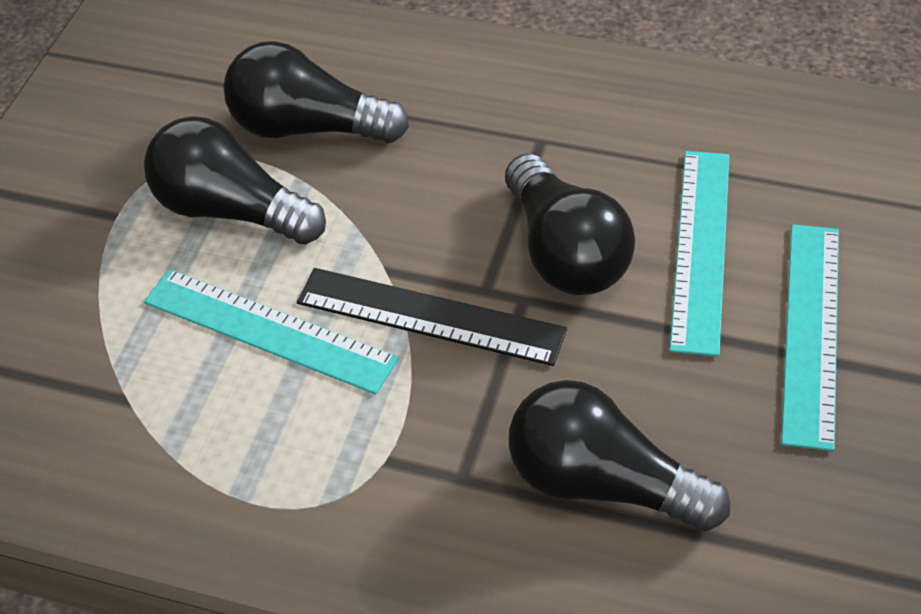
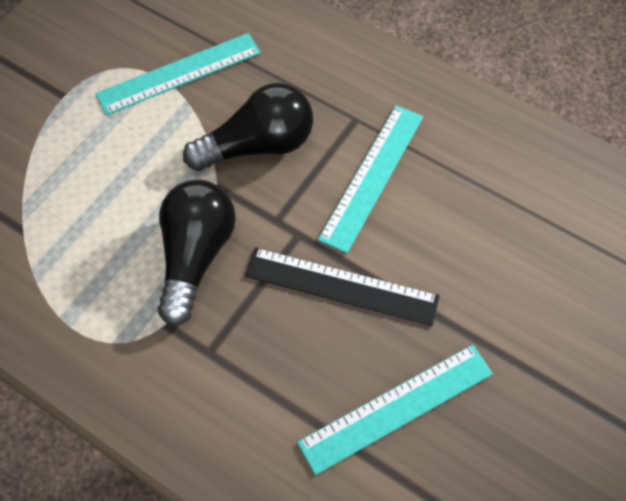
black light bulb: [144,116,326,245] [224,41,409,143] [505,154,635,295] [509,380,731,531] = 4 -> [158,180,236,326] [183,83,313,171] = 2

